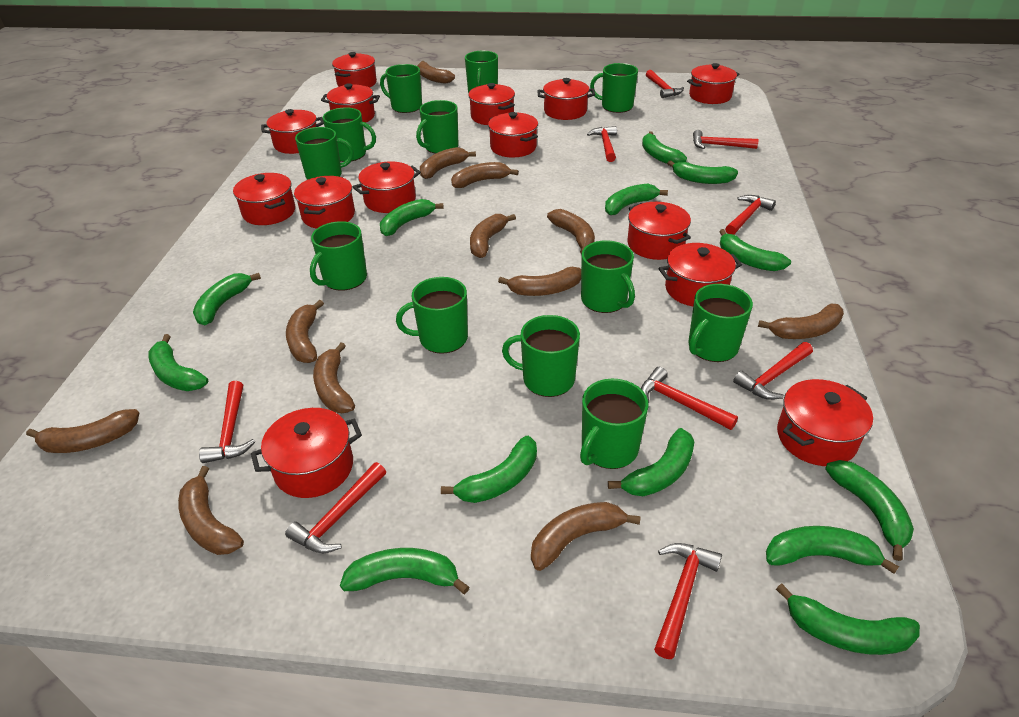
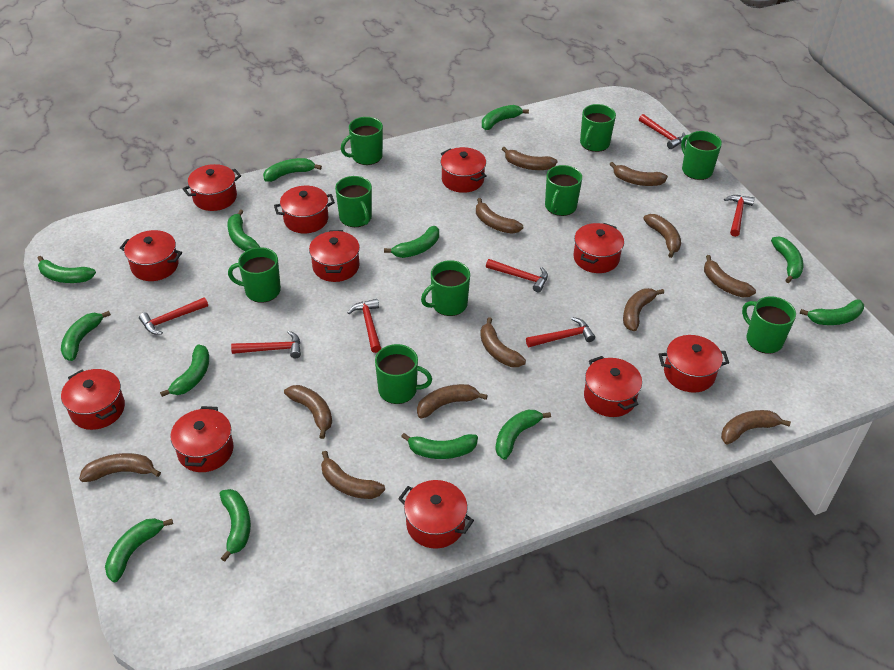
green mug: [295,127,353,180] [310,221,367,291] [323,107,376,162] [380,64,422,113] [396,277,468,354] [416,100,459,154] [465,51,498,93] [502,315,580,397] [580,379,648,469] [581,240,635,313] [590,63,638,113] [688,284,753,362] = 12 -> [228,247,281,303] [335,176,372,227] [341,117,383,165] [375,344,432,404] [421,260,470,316] [545,165,582,216] [580,104,616,152] [681,131,722,180] [742,296,796,354] = 9
red hammer: [199,381,255,463] [285,462,386,553] [587,126,617,162] [641,367,738,430] [646,70,684,98] [654,543,722,659] [693,130,759,149] [725,195,776,235] [733,342,813,400] = 9 -> [139,297,208,335] [231,331,301,358] [348,299,381,353] [486,259,548,292] [526,317,595,347] [639,114,686,149] [724,195,755,237] = 7
red pot: [233,173,295,225] [251,408,362,498] [261,109,324,154] [294,176,355,228] [321,83,380,123] [332,52,377,88] [353,161,421,213] [468,83,515,125] [488,112,538,157] [537,78,595,120] [627,202,691,260] [658,243,742,306] [687,63,739,104] [777,379,873,466] = 14 -> [61,369,125,430] [120,230,182,281] [170,406,234,472] [182,164,241,211] [274,186,335,233] [309,230,360,282] [398,480,474,549] [441,147,486,193] [573,223,624,273] [584,356,642,417] [658,335,729,393] = 11

